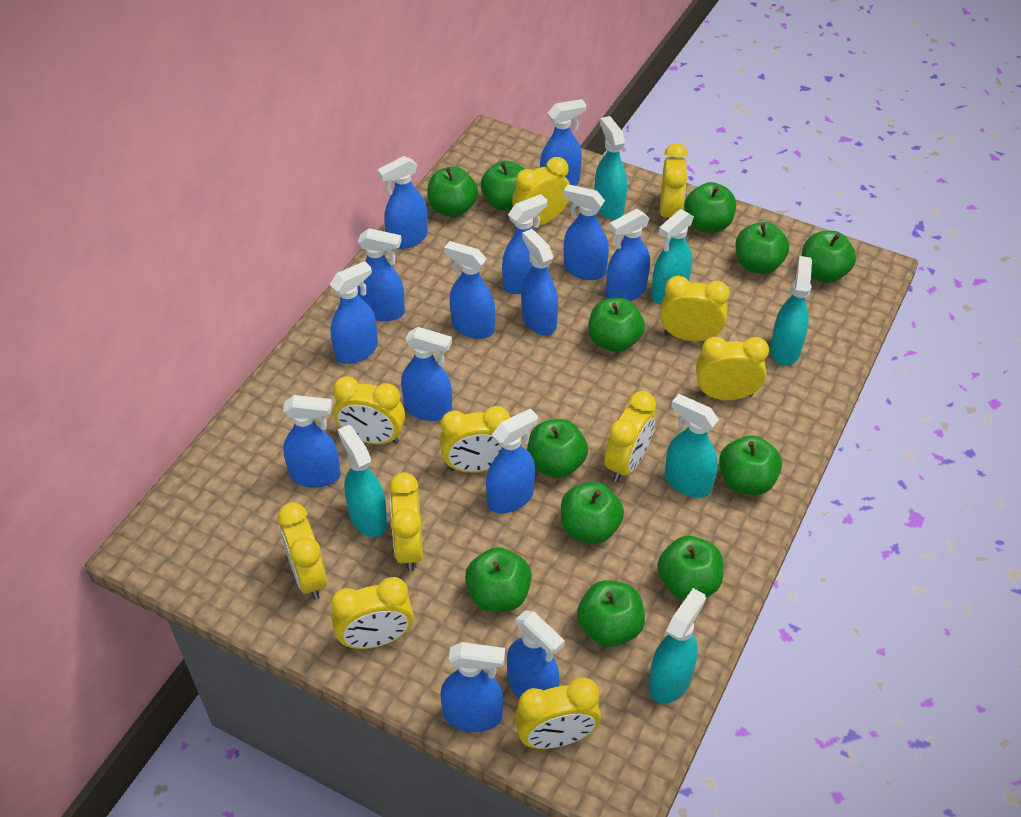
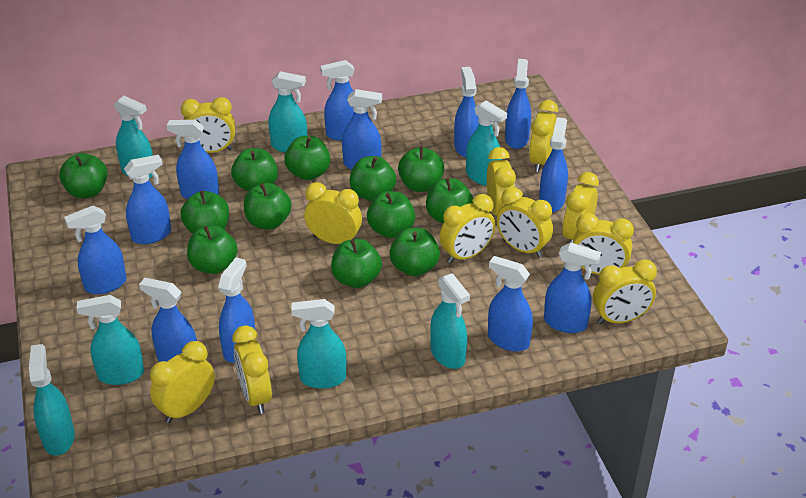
blue spray bottle: [283,395,341,488] [330,261,378,364] [357,228,405,321] [377,156,428,249] [401,327,452,421] [441,642,505,732] [444,241,495,339] [486,408,538,514] [502,194,547,294] [507,610,565,699] [521,229,558,335] [540,99,586,186] [563,184,609,280] [606,209,650,301] = 14 -> [64,206,126,294] [124,155,171,244] [139,278,197,362] [167,120,219,199] [218,257,256,363] [320,60,355,141] [342,89,382,170] [454,67,479,157] [488,256,533,351] [505,59,531,149] [539,117,568,212] [544,242,601,333] = 12
turquoise spray bottle: [338,425,388,537] [595,116,627,219] [649,588,706,704] [651,209,694,304] [665,394,719,498] [770,256,812,366] = 6 -> [29,344,75,456] [77,295,144,385] [114,96,153,179] [268,71,307,153] [291,299,346,389] [430,273,470,369] [466,100,507,186] = 7

